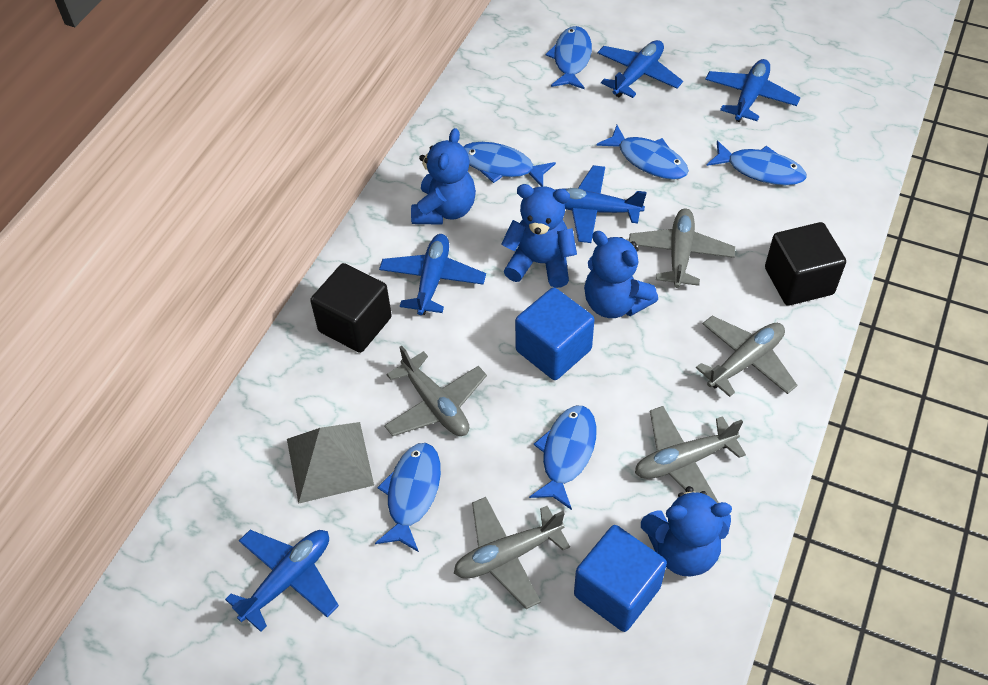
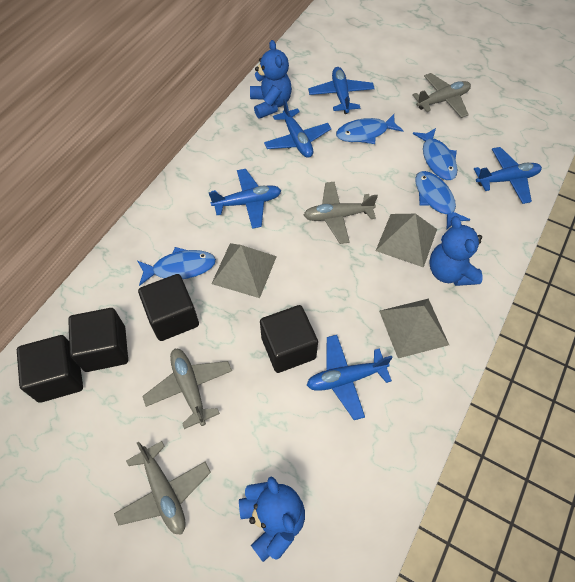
black cube: [310,263,392,353] [765,222,846,306] = 2 -> [17,335,83,403] [68,308,128,372] [138,274,199,341] [260,305,318,373] = 4
blue cube: [515,287,595,380] [574,525,667,632] = 2 -> none = 0
blue fish: [375,443,441,552] [464,142,556,186] [529,406,596,510] [545,26,592,89] [597,125,689,180] [706,140,807,185] = 6 -> [137,247,216,286] [336,114,404,144] [413,128,457,180] [415,171,470,229] = 4
blue teddy bear: [411,128,476,225] [501,184,577,288] [584,231,658,318] [641,486,732,577] = 4 -> [239,477,305,562] [250,40,292,119] [430,216,482,286] = 3
grey plane: [384,345,487,436] [454,497,570,609] [629,209,735,288] [635,406,746,503] [696,316,797,397] = 5 -> [114,441,211,535] [142,349,232,429] [304,182,378,244] [412,73,471,118] = 4
grey pyramid: [287,422,374,504] = 1 -> [211,243,277,298] [376,214,437,268] [379,299,449,358] = 3

